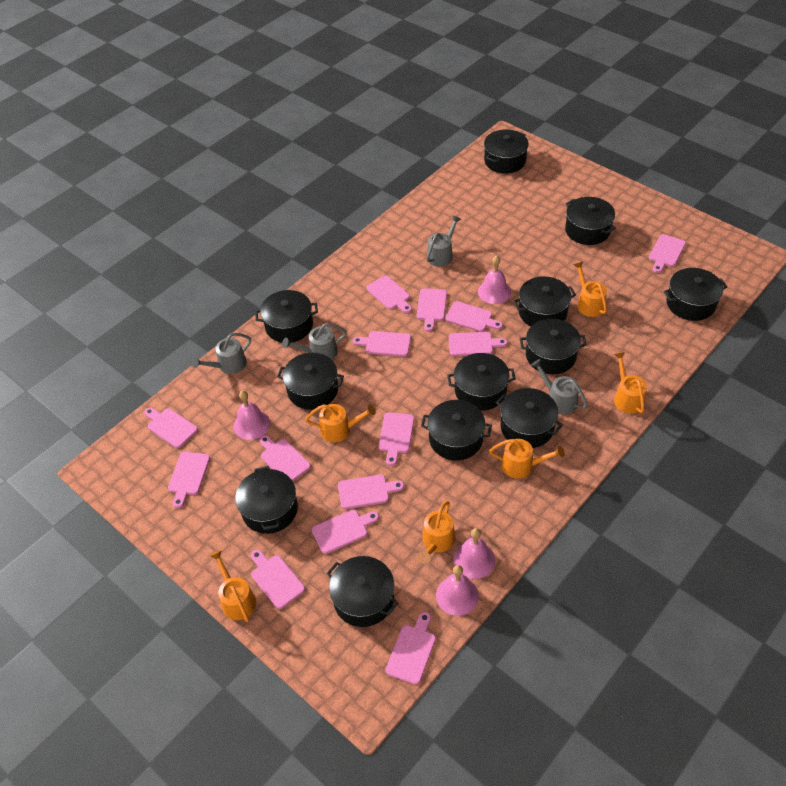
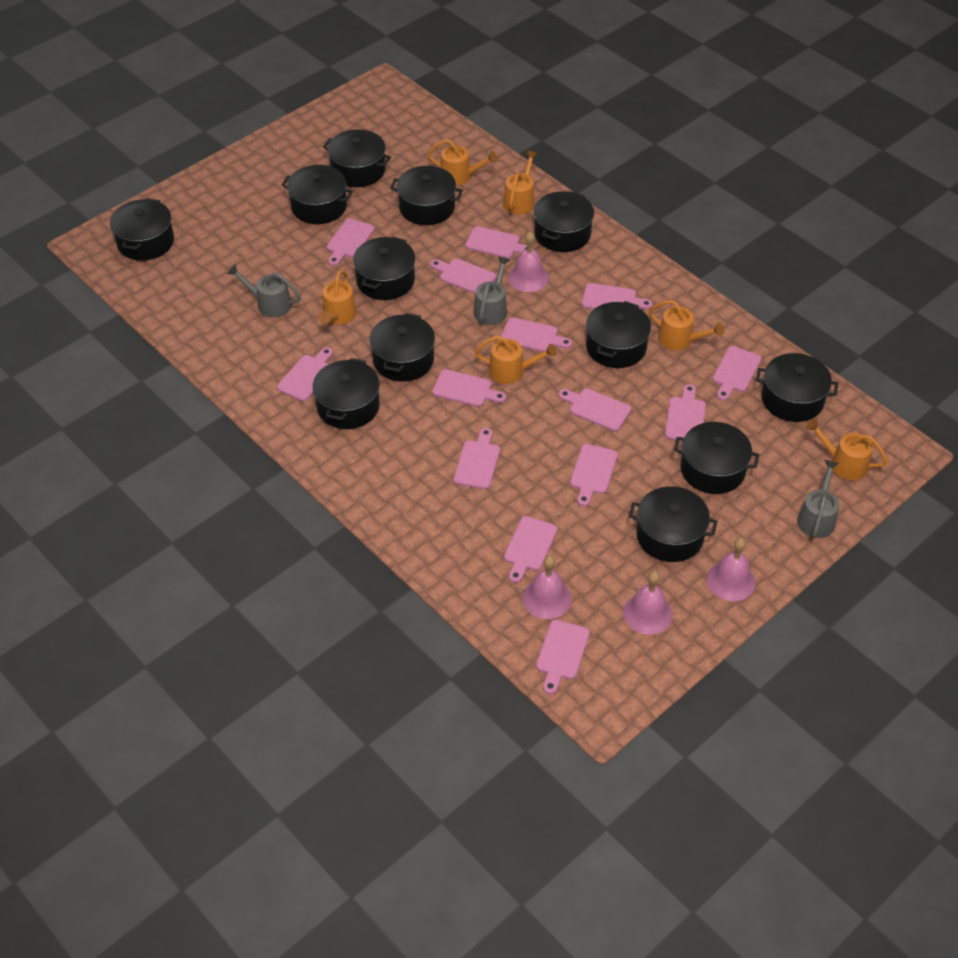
grey watering can: [192,333,251,374] [282,323,347,360] [427,215,461,267] [531,359,588,415] = 4 -> [227,264,301,318] [474,257,510,325] [797,460,839,538] = 3

